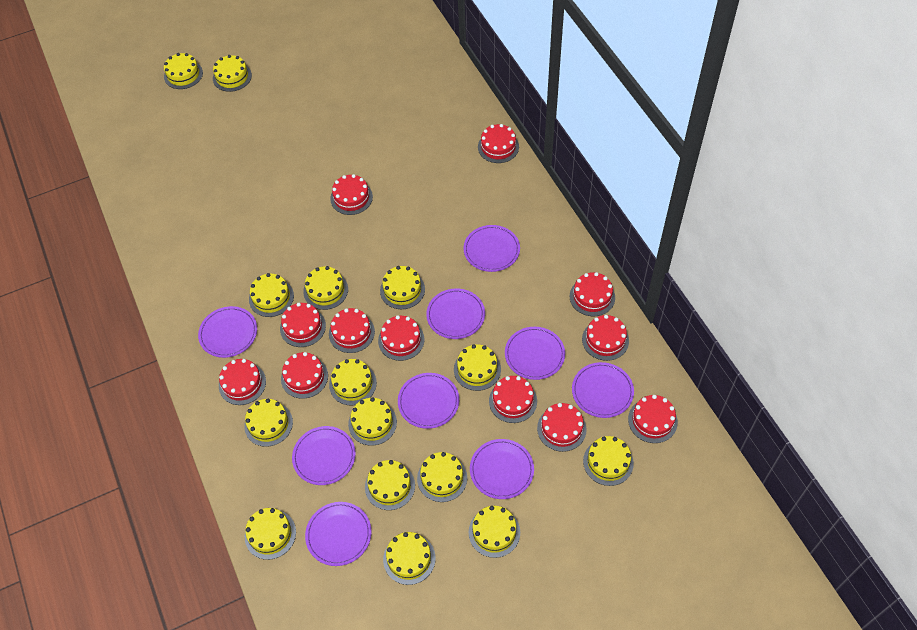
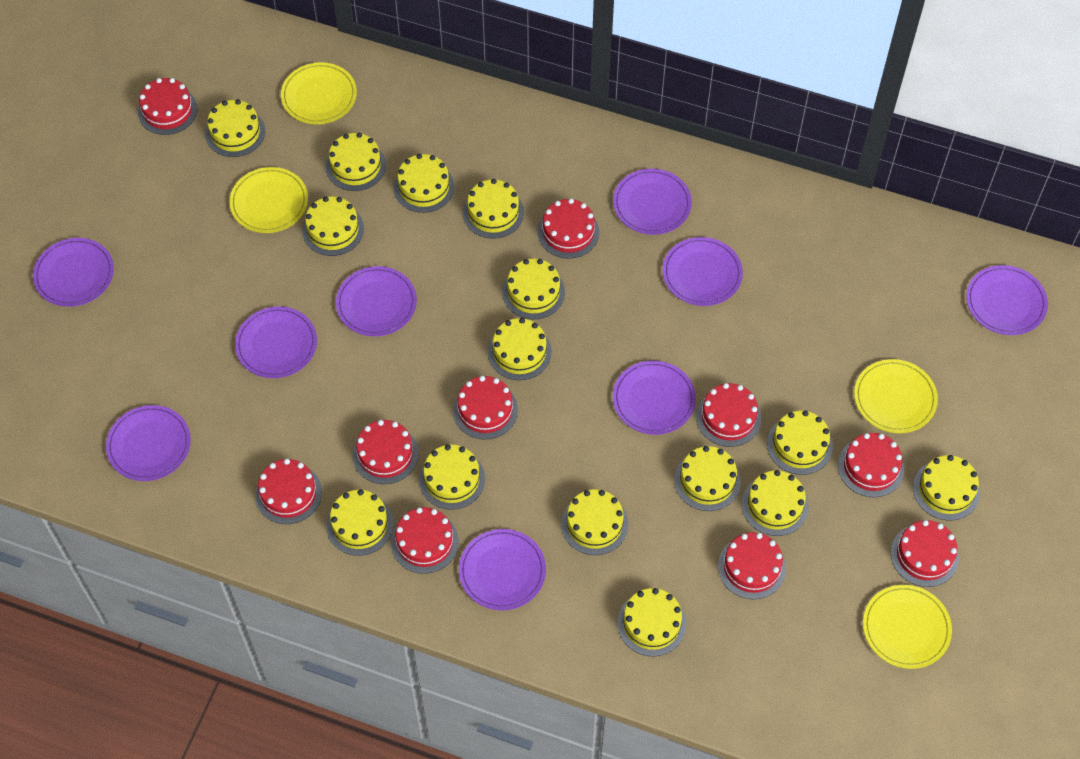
red cake: [219,359,266,405] [280,303,326,347] [281,352,328,399] [329,308,375,353] [330,174,373,215] [378,315,425,361] [478,124,519,163] [489,376,537,423] [537,403,587,452] [570,272,615,316] [582,315,629,361] [628,395,678,443] = 12 -> [138,78,198,135] [255,459,322,524] [353,420,419,484] [391,507,459,574] [453,376,518,440] [538,198,599,259] [696,383,761,447] [718,532,786,599] [838,433,904,497] [891,520,959,587] = 10
yellow plate: none = 0 -> [229,167,308,233] [281,62,357,124] [854,359,938,433] [863,585,952,669] = 4

